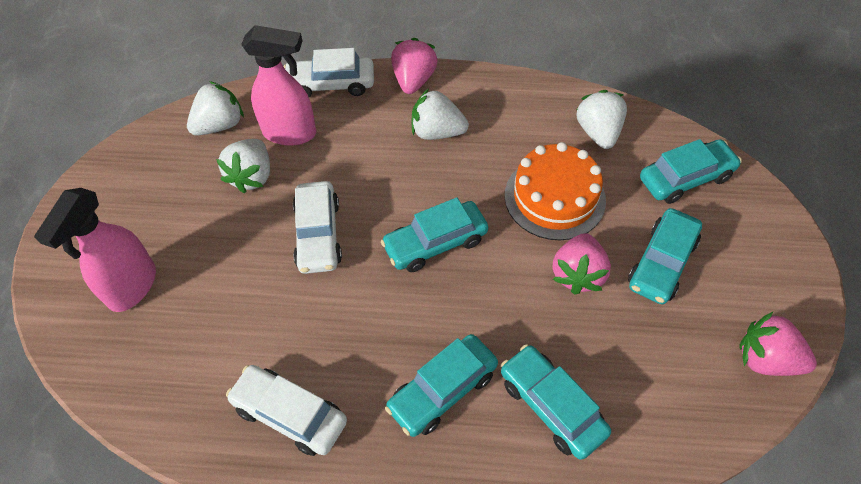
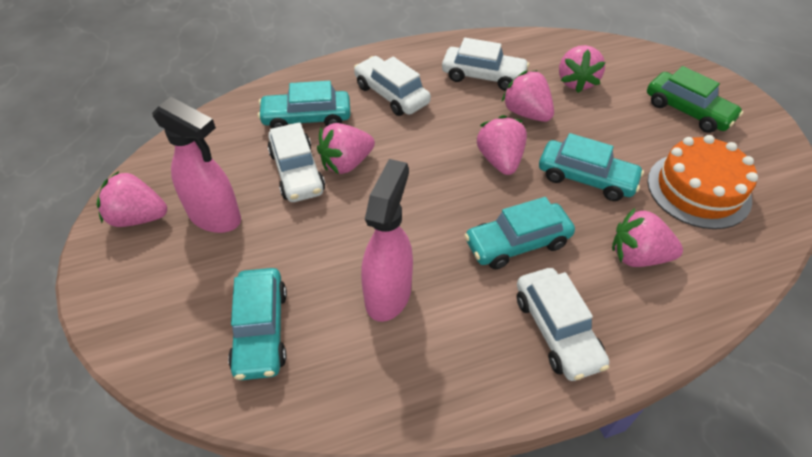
green car: none = 0 -> [647,66,743,133] = 1
pink strawberry: [391,38,438,94] [553,233,611,295] [739,312,817,376] = 3 -> [97,171,167,227] [317,123,375,174] [476,115,527,175] [502,70,554,122] [559,45,606,93] [612,208,683,267] = 6
turquoise car: [381,197,488,272] [385,334,498,437] [501,344,611,460] [628,208,702,304] [640,139,742,204] = 5 -> [228,268,287,380] [258,81,351,129] [464,197,575,269] [539,133,644,201] = 4
white car: [226,365,347,456] [284,48,374,97] [293,181,342,274] = 3 -> [268,122,325,202] [354,56,431,116] [442,37,529,91] [517,268,610,381] = 4
white strawberry: [187,81,244,136] [216,139,270,193] [411,89,469,140] [576,90,627,149] = 4 -> none = 0

